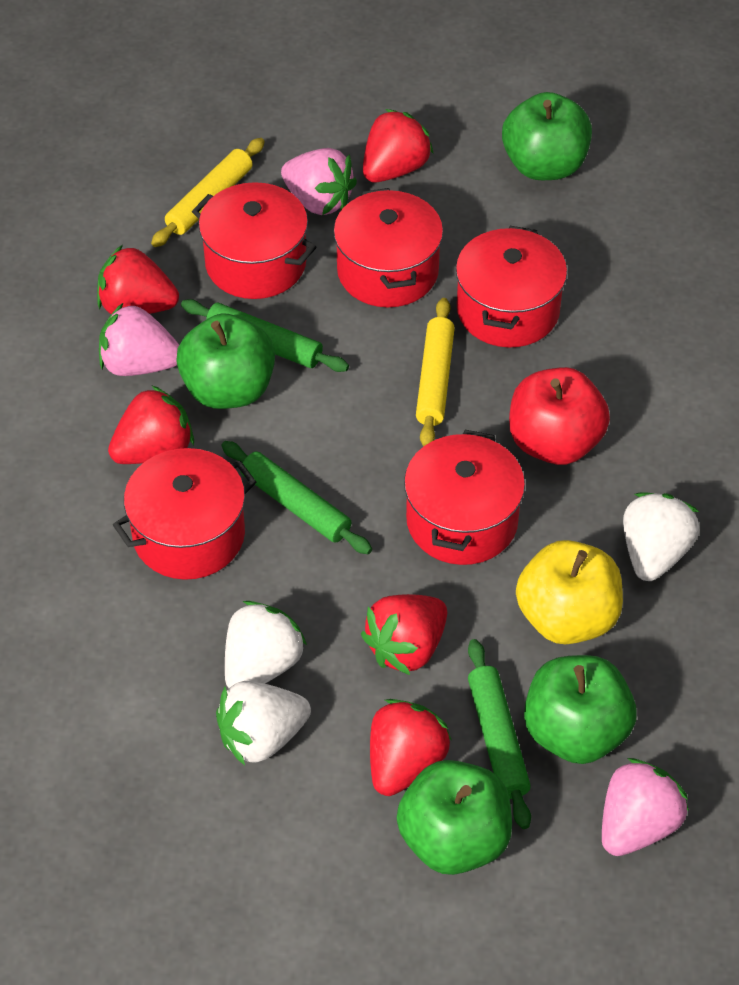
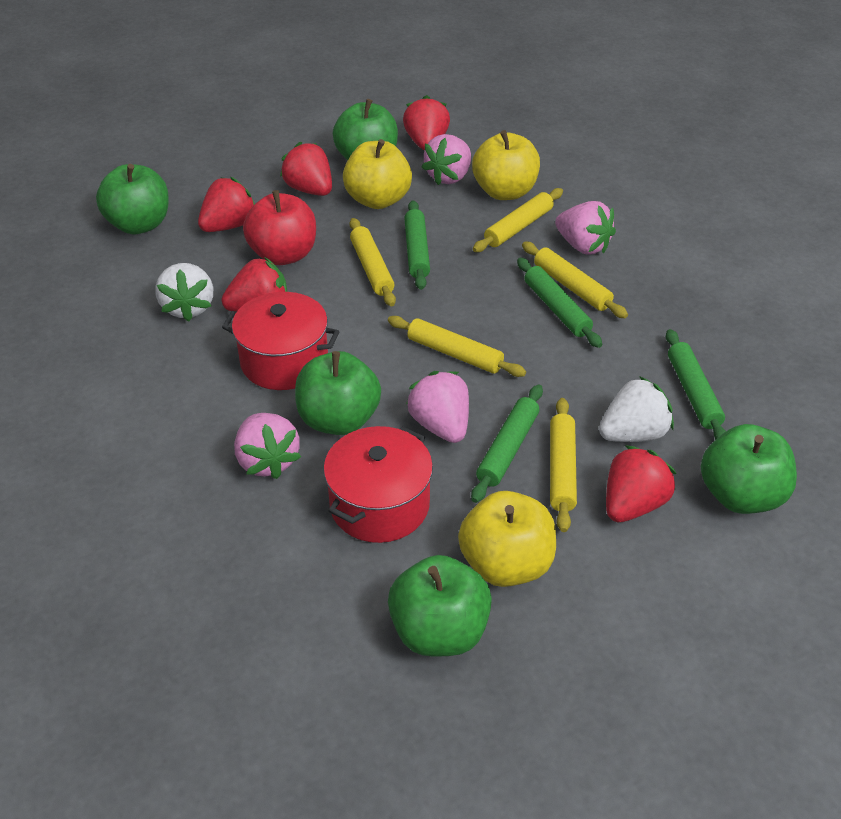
green apple: [176,313,275,409] [397,760,512,875] [502,92,592,180] [524,655,637,764] = 4 -> [96,164,169,234] [295,351,381,435] [333,99,398,160] [388,555,492,656] [701,424,797,514] = 5
green rolling pin: [181,299,349,372] [221,441,372,554] [468,639,531,829] = 3 -> [404,200,430,290] [471,384,543,503] [517,258,602,348] [666,329,726,440] = 4
pink strawberry: [99,302,179,376] [281,148,357,215] [602,758,689,856] = 3 -> [234,413,301,479] [406,371,469,443] [422,134,471,185] [555,201,616,254] = 4
red pot: [113,448,256,580] [192,182,316,299] [334,188,443,307] [404,430,525,565] [456,226,567,347] = 5 -> [222,292,340,390] [323,426,433,543] = 2
white strawberry: [216,681,311,765] [225,601,307,688] [623,492,700,581] = 3 -> [155,263,213,322] [599,376,674,442] = 2
yellow apple: [516,540,623,645] = 1 -> [343,139,412,209] [458,491,556,587] [472,130,540,200] = 3
yellow rolling pin: [151,138,265,247] [416,298,455,446] = 2 -> [349,218,396,307] [388,316,526,377] [473,188,563,252] [522,242,628,318] [550,398,577,532] = 5

